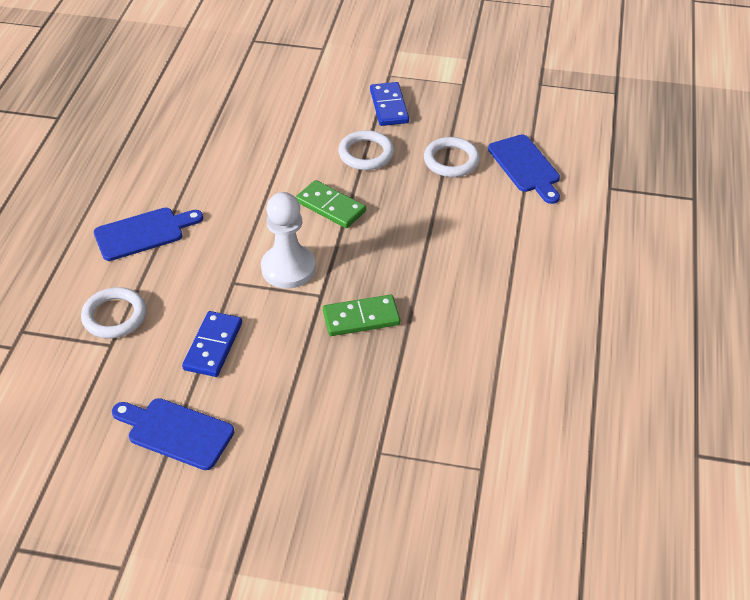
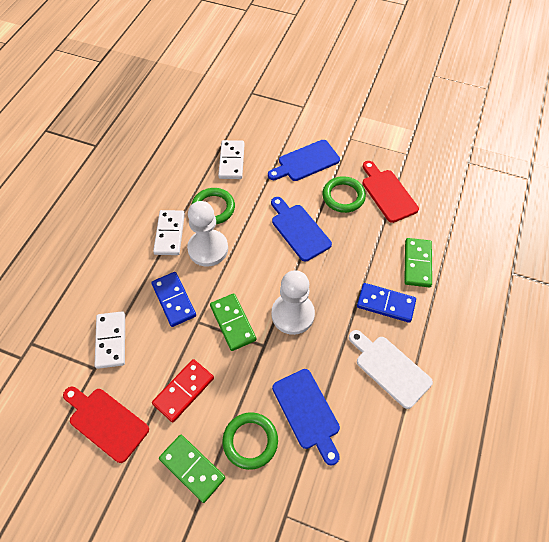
green domino: [296,180,366,228] [323,295,400,336] = 2 -> [159,435,225,503] [210,293,256,351] [404,238,432,287] = 3
green ring: none = 0 -> [191,188,235,224] [223,412,278,470] [322,176,366,213] = 3
red cutting board: none = 0 -> [63,387,149,463] [362,161,419,223] = 2
red domino: none = 0 -> [152,359,214,422] = 1
white cutting board: none = 0 -> [349,330,433,409] = 1
white domino: none = 0 -> [95,311,125,369] [153,210,185,255] [218,140,245,179] = 3
white pawn: [261,192,316,289] = 1 -> [187,201,228,266] [271,270,315,335] = 2
white ring: [81,287,146,338] [338,130,394,170] [424,137,480,177] = 3 -> none = 0

